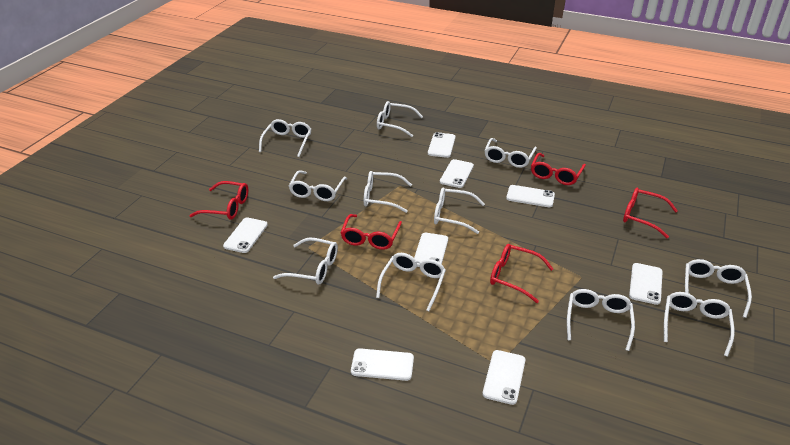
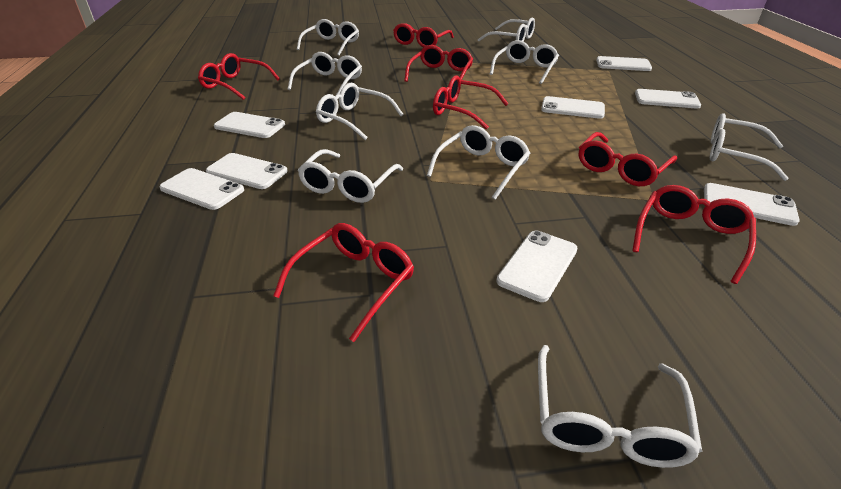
red glasses: [189,181,248,220] [341,214,402,250] [490,244,553,303] [531,153,586,185] [623,188,678,238] = 5 -> [198,53,280,100] [273,223,414,342] [393,23,454,48] [404,45,473,82] [433,75,509,130] [579,132,677,186] [632,185,756,284] = 7
white glasses: [259,119,312,157] [273,238,338,284] [289,170,347,201] [364,171,412,213] [376,253,446,311] [377,101,423,137] [434,187,485,234] [484,138,537,168] [567,289,635,351] [664,292,735,357] [685,259,752,318] = 11 -> [288,52,362,95] [297,19,359,56] [297,149,403,203] [316,83,403,140] [427,125,530,200] [478,17,535,42] [490,40,559,84] [538,345,702,468] [710,113,789,181] = 9

